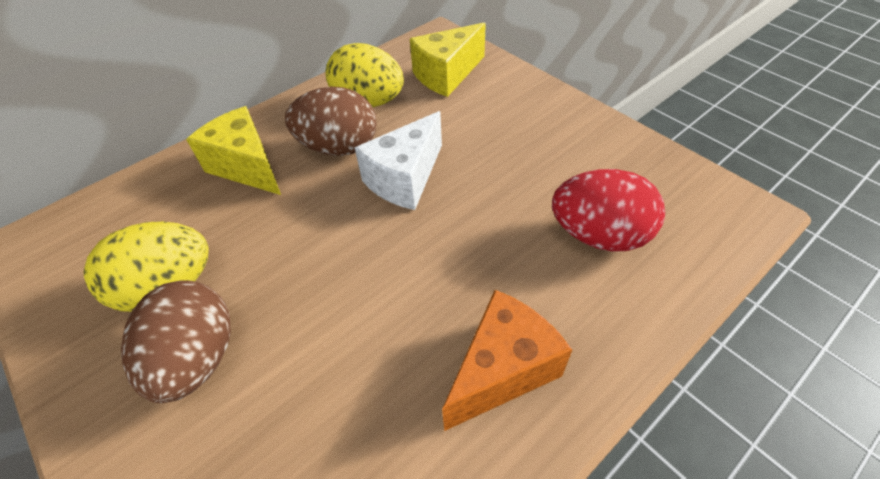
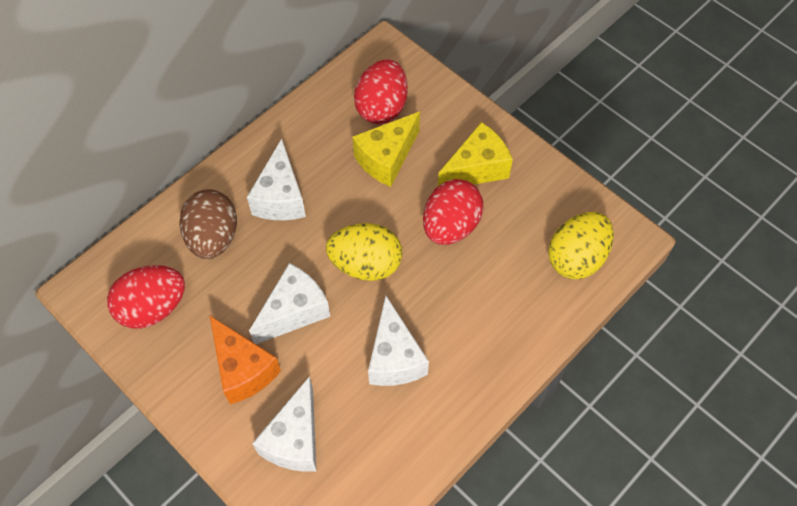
brown egg: [121,280,231,403] [285,87,377,156] = 2 -> [179,189,237,259] = 1
red egg: [552,169,665,252] = 1 -> [107,265,185,329] [354,59,408,124] [423,179,483,245] = 3
white cheese: [355,111,442,210] = 1 -> [247,139,306,220] [249,263,330,344] [252,376,317,472] [368,296,429,386] = 4

